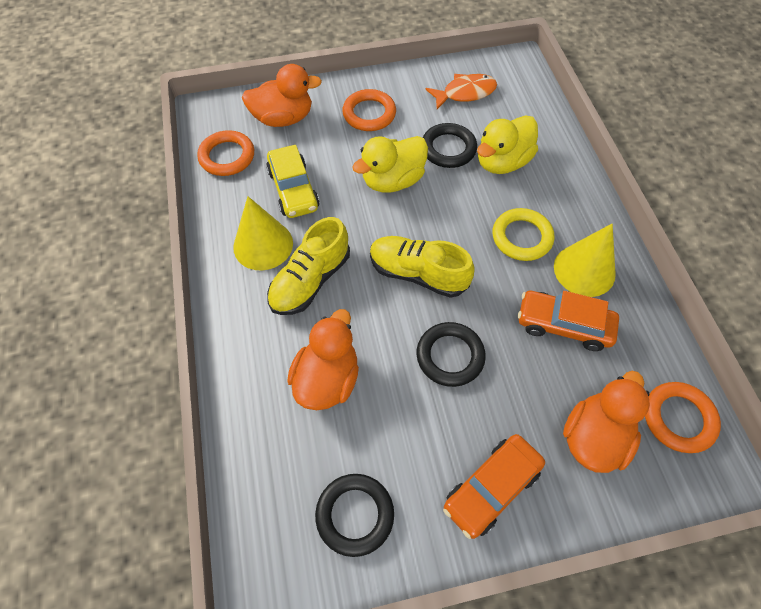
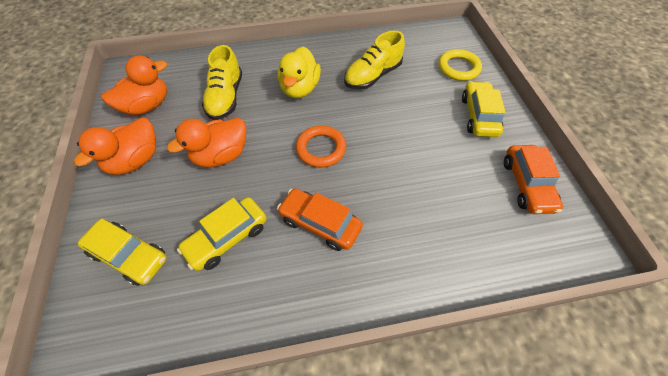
black ring: [315,474,394,557] [417,322,486,387] [423,123,477,168] = 3 -> none = 0
orange fish: [425,74,497,109] = 1 -> none = 0
orange ring: [197,130,254,176] [342,89,396,131] [645,382,721,453] = 3 -> [296,125,346,168] = 1
yellow car: [266,145,319,218] = 1 -> [78,219,167,286] [177,197,267,271] [462,81,506,137] = 3
yellow cone: [233,196,293,270] [554,224,616,297] = 2 -> none = 0
yellow duck: [352,136,428,193] [477,115,538,174] = 2 -> [278,47,321,98] = 1

